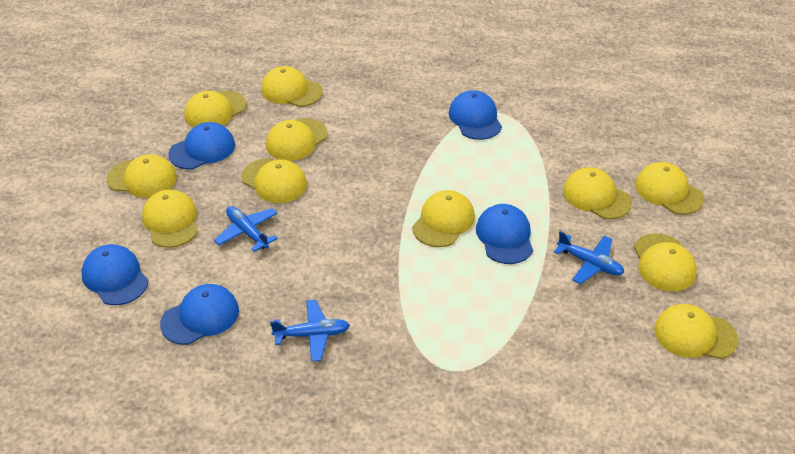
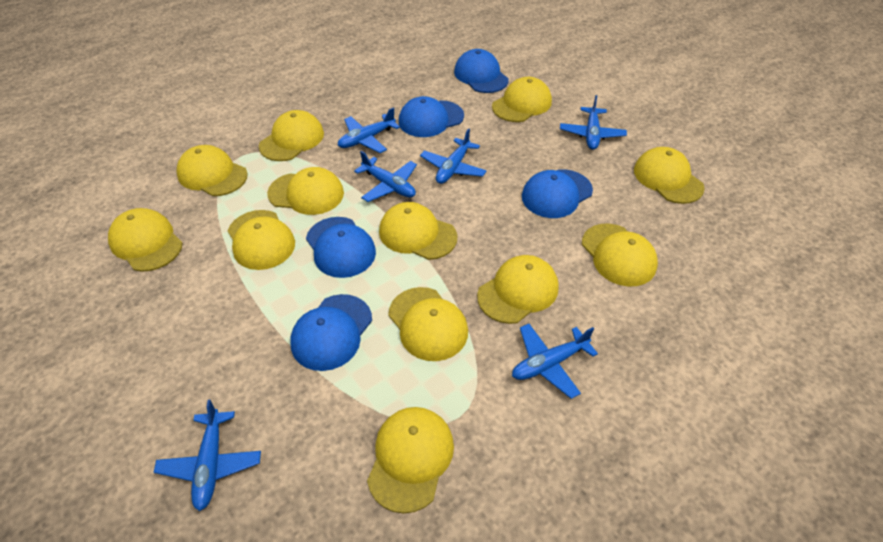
blue plane: [214,206,278,252] [270,300,350,362] [554,231,624,284] = 3 -> [154,400,261,511] [338,107,400,153] [354,151,417,202] [420,128,487,184] [512,324,598,399] [560,95,627,150] = 6
yellow cap: [106,154,177,198] [142,189,198,248] [184,91,247,128] [241,158,307,203] [261,66,323,107] [266,118,328,161] [412,190,475,247] [563,167,632,219] [634,233,697,291] [635,162,704,215] [654,304,738,359] = 11 -> [108,208,183,272] [176,145,248,196] [228,210,295,270] [259,110,324,161] [267,167,344,215] [367,407,454,513] [379,202,457,260] [388,287,468,361] [477,255,559,324] [492,77,552,122] [582,224,658,287] [634,147,705,204] = 12

